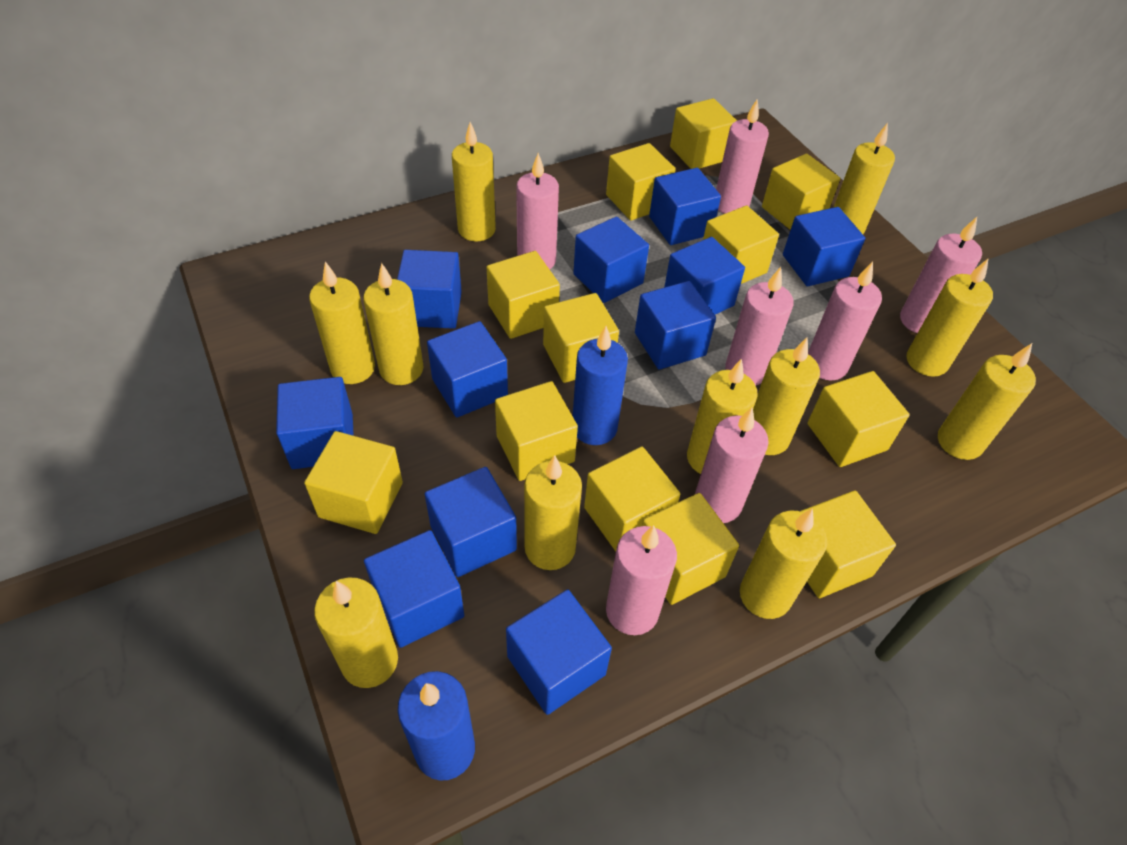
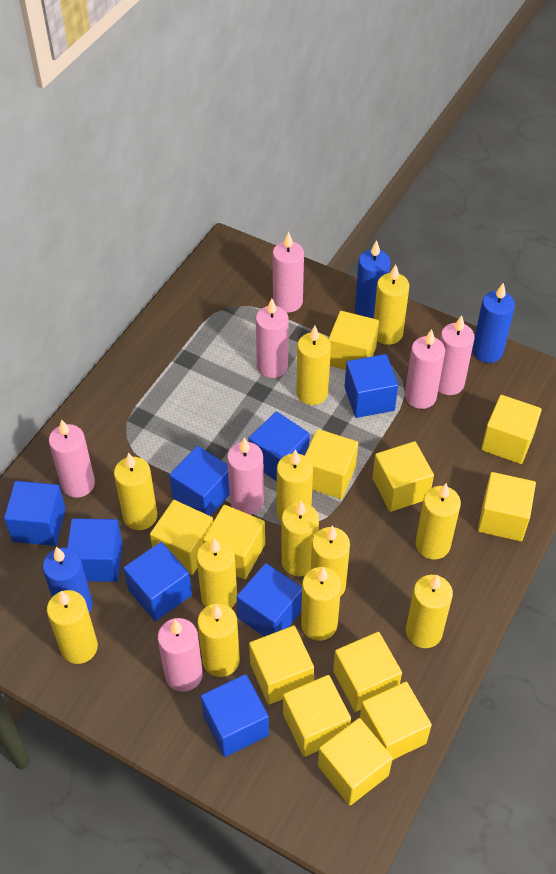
blue candle: [398,671,475,781] [573,326,628,445] = 2 -> [42,547,93,613] [355,240,390,319] [472,283,515,363] = 3
blue cube: [276,377,354,469] [364,530,465,648] [397,250,462,329] [425,467,517,577] [427,321,508,418] [506,590,612,715] [573,217,649,303] [635,281,716,370] [649,168,721,245] [664,237,745,315] [783,207,865,286] = 11 -> [4,481,66,546] [67,518,123,582] [123,542,192,621] [169,446,230,516] [200,674,269,757] [236,563,302,637] [248,411,310,481] [345,354,398,418] = 8
yellow candle: [309,261,375,384] [314,578,398,688] [363,263,423,385] [452,122,496,241] [524,455,582,570] [687,359,758,474] [740,508,827,619] [753,338,820,455] [833,123,895,234] [907,259,993,377] [938,343,1036,460] = 11 -> [47,590,98,664] [114,453,157,530] [197,538,237,608] [198,603,240,677] [277,450,313,522] [281,500,319,576] [296,326,331,405] [301,567,341,641] [311,525,350,597] [374,264,409,345] [406,575,453,648] [416,483,461,560] = 12

